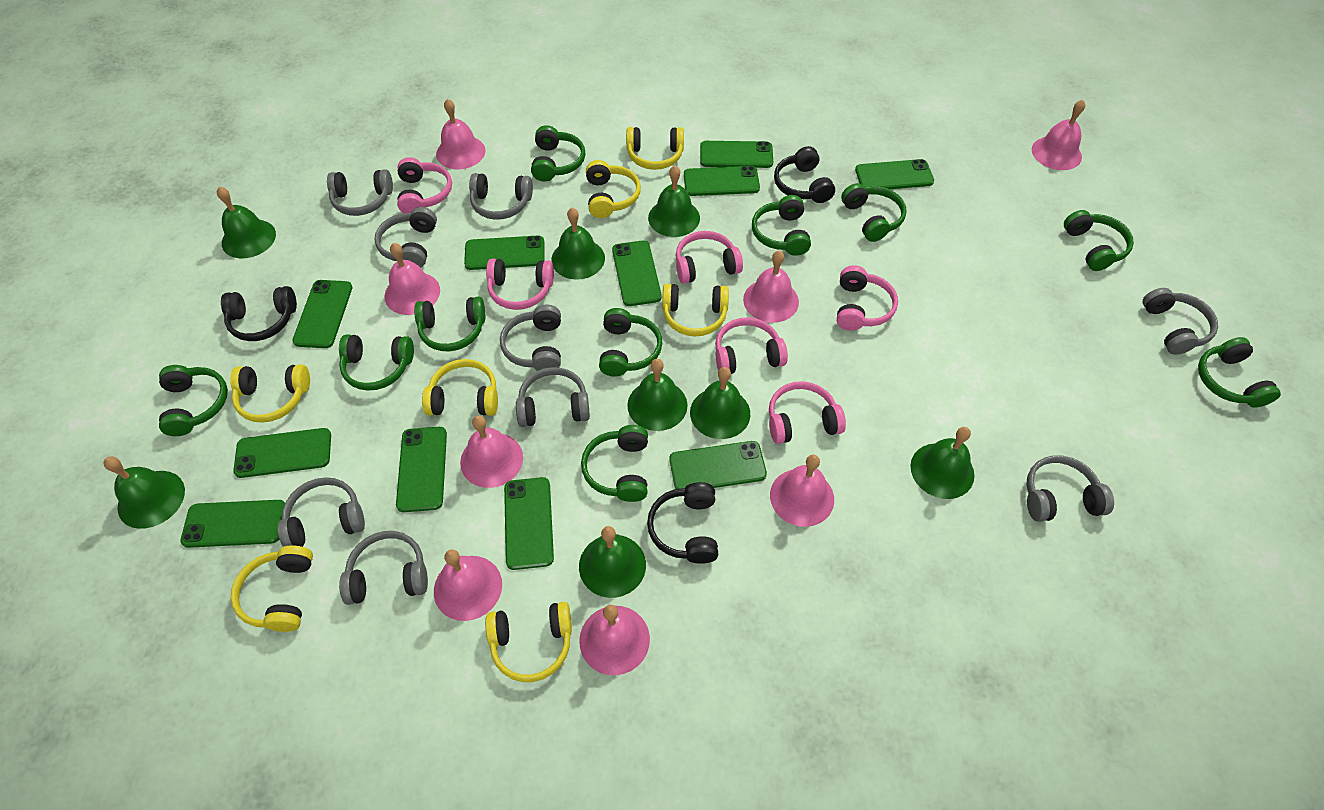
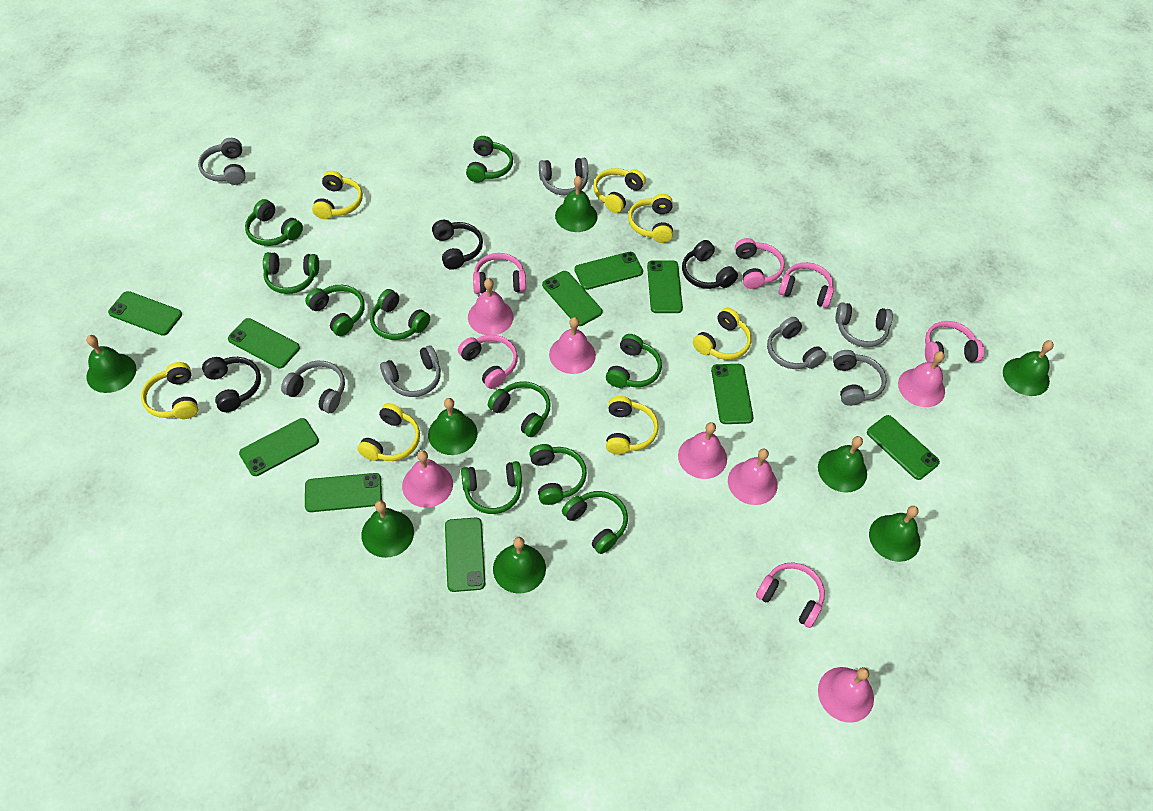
green phone: [180,500,285,548] [233,428,331,478] [292,280,352,348] [396,427,447,512] [464,236,545,270] [504,477,554,570] [612,240,662,306] [670,441,767,489] [684,166,760,196] [700,141,773,168] [855,159,934,189] = 11 -> [108,291,182,336] [228,318,300,368] [239,418,319,476] [305,473,382,512] [445,517,485,592] [542,271,602,326] [574,252,643,290] [647,260,683,313] [711,364,753,424] [867,415,940,480] = 10
grey headphones: [278,477,365,547] [327,169,393,216] [339,531,428,605] [374,207,437,268] [469,173,533,220] [500,305,561,371] [516,367,590,427] [1026,455,1114,522] [1143,288,1218,355] = 9 -> [198,138,246,185] [281,361,345,413] [380,345,441,397] [539,158,588,195] [767,317,826,369] [833,350,887,406] [836,302,893,347] = 7
pink bell: [384,243,440,315] [434,549,502,621] [436,99,485,169] [460,415,523,488] [579,605,650,675] [743,251,799,323] [770,454,834,527] [1032,100,1085,170] = 8 -> [402,450,453,508] [468,279,513,335] [549,317,596,374] [678,422,727,479] [728,449,778,505] [818,667,874,723] [898,351,945,407] = 7

